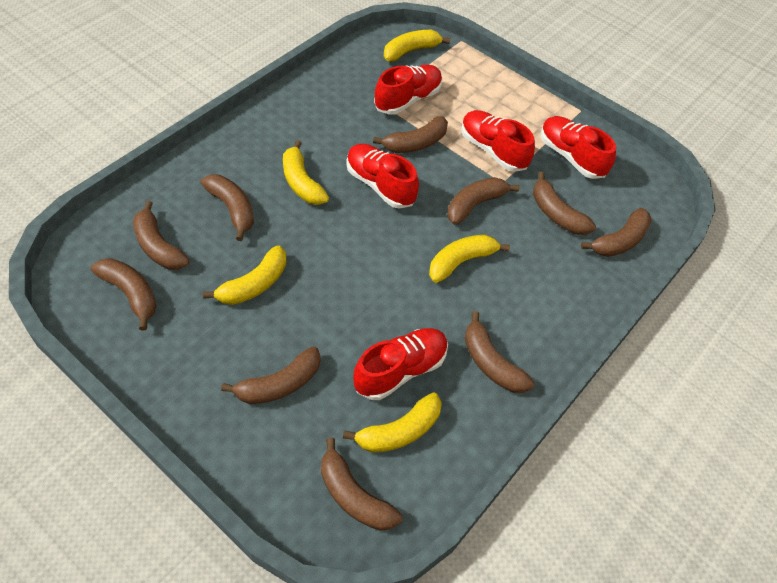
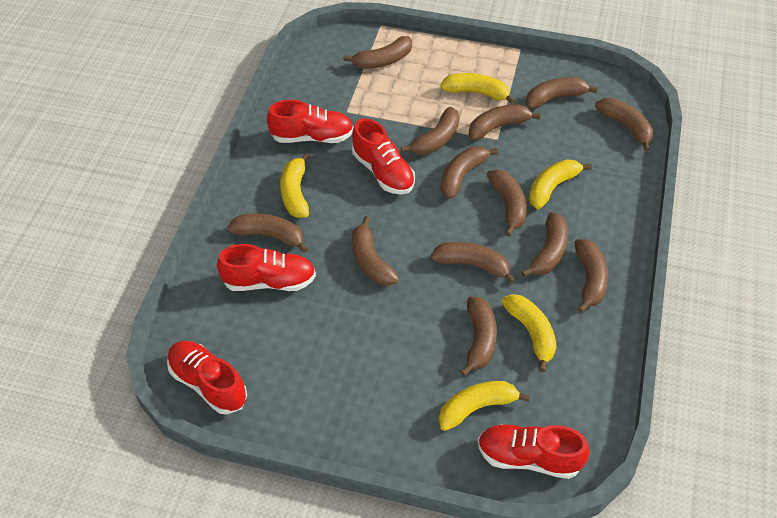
brown banana: [91,258,157,331] [133,201,190,270] [201,175,254,241] [221,346,321,404] [321,438,402,531] [373,117,448,153] [447,177,520,225] [465,311,534,393] [533,172,596,235] [581,208,652,257] = 10 -> [227,213,308,253] [343,36,412,69] [352,216,399,286] [401,107,460,155] [430,242,515,284] [440,146,498,199] [460,296,497,376] [469,104,541,140] [487,169,527,236] [521,212,568,277] [525,77,598,109] [574,239,608,313] [595,98,653,152] = 13

